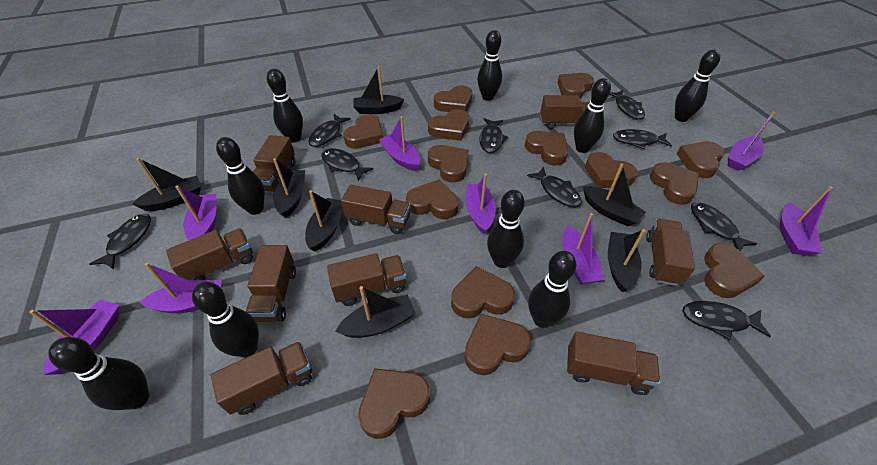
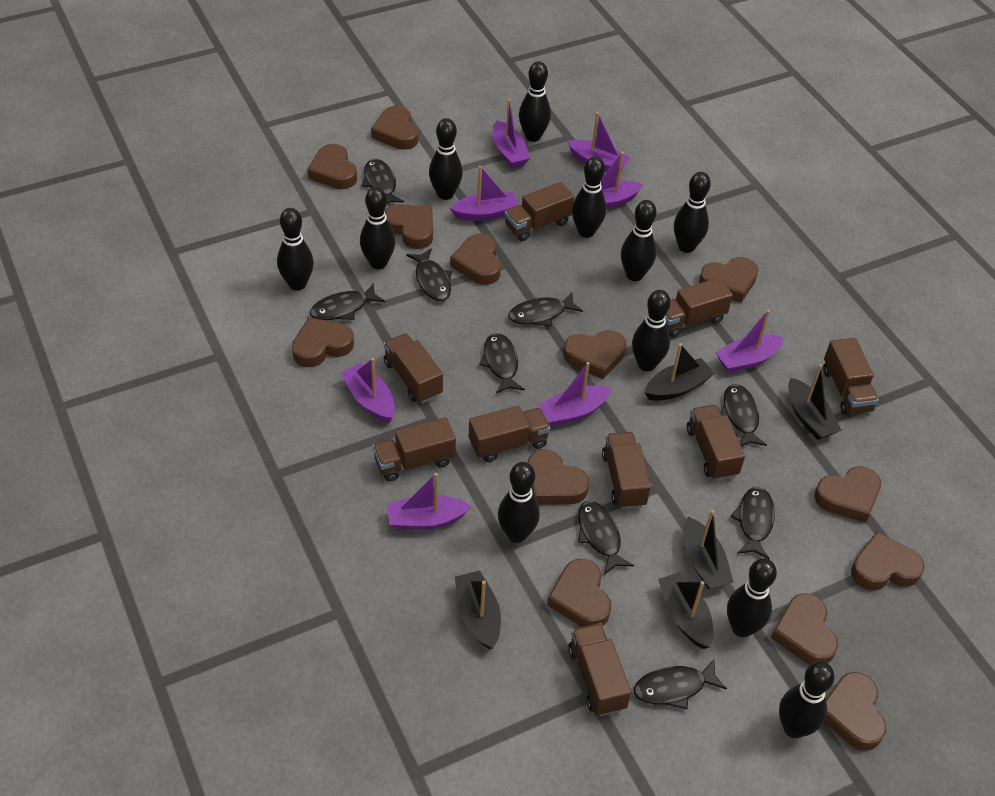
black boat: [132,158,201,211] [273,158,305,218] [305,190,343,252] [336,286,416,338] [353,66,404,114] [583,163,646,226] [608,229,645,292] = 7 -> [455,571,501,649] [645,343,715,401] [658,572,713,649] [683,510,734,590] [788,364,841,440] = 5
black bowling pin: [49,337,149,410] [192,282,259,358] [216,137,265,215] [267,69,303,143] [477,30,502,101] [487,190,525,268] [528,251,577,328] [574,78,611,153] [675,49,720,122] = 9 -> [277,208,314,291] [360,187,396,269] [429,118,463,200] [498,462,540,543] [519,61,551,142] [572,156,606,238] [621,200,657,281] [632,290,671,371] [674,172,711,253] [727,558,777,637] [779,661,835,738] = 11
brown heart: [343,114,383,149] [358,368,430,439] [406,179,458,219] [428,110,469,141] [428,145,469,183] [434,85,472,112] [451,266,515,319] [464,314,531,375] [525,131,568,166] [557,73,594,99] [585,152,637,188] [650,162,699,205] [677,141,725,178] [704,243,765,298] = 14 -> [292,317,354,367] [307,144,357,189] [371,106,419,150] [385,204,433,249] [450,234,501,285] [527,449,589,505] [547,559,611,627] [563,330,626,379] [699,257,758,303] [771,593,838,665] [814,466,881,523] [824,672,886,751] [851,532,925,591] = 13

